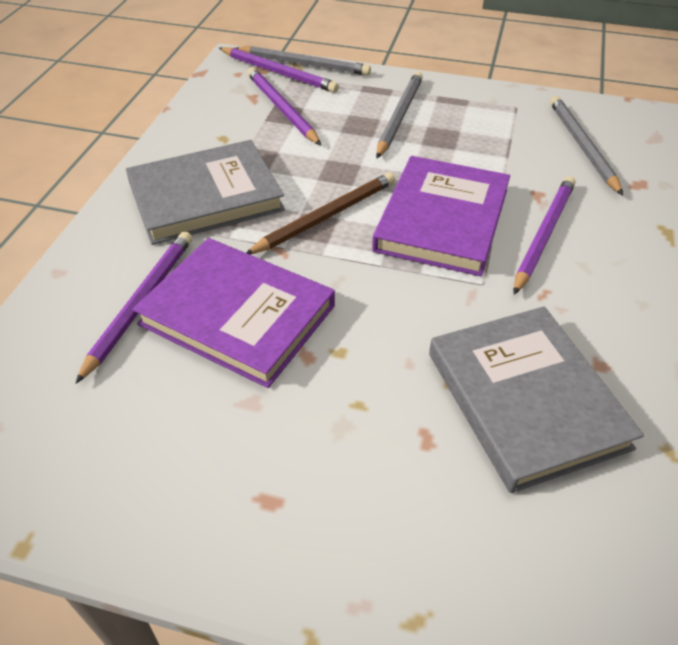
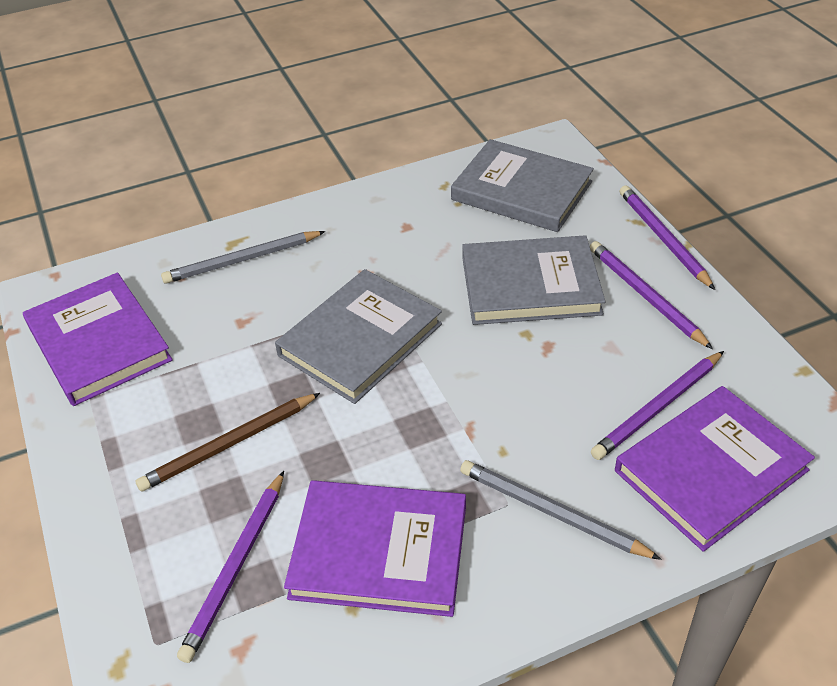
grey book: [126,140,285,245] [429,306,644,493] = 2 -> [275,269,442,404] [451,139,594,232] [462,235,606,325] = 3
grey pencil: [235,46,371,75] [376,72,423,158] [550,96,623,195] = 3 -> [161,231,326,284] [460,460,661,560] = 2
purple book: [132,238,335,388] [372,156,510,276] = 2 -> [23,273,173,406] [284,480,466,617] [615,386,815,552] = 3

